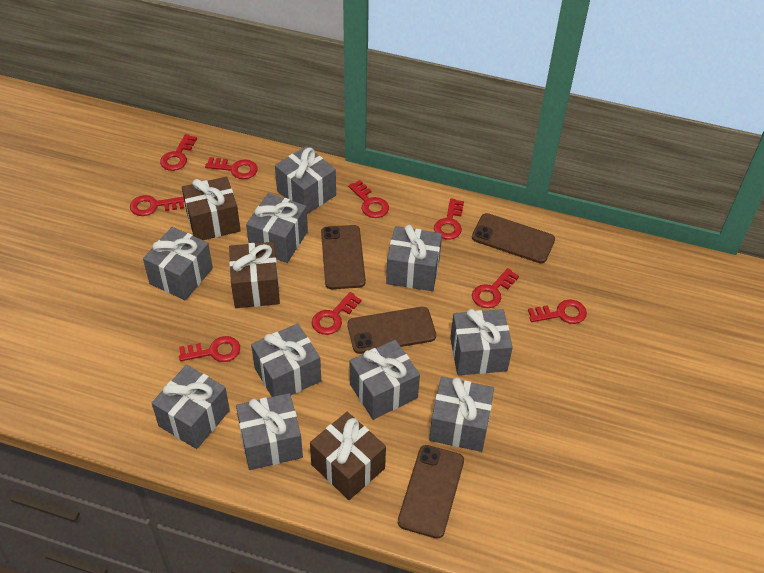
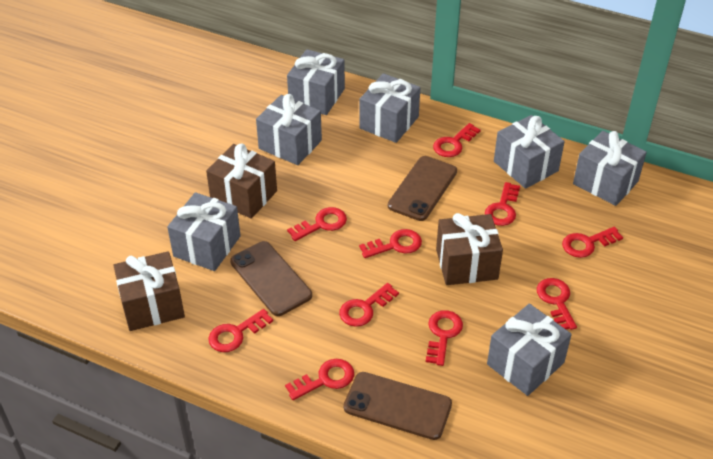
brown phone: [321,225,366,289] [348,307,436,354] [398,445,464,539] [472,213,555,263] = 4 -> [230,241,312,316] [344,372,452,440] [388,156,457,221] = 3
grey gift: [143,227,213,301] [152,365,230,449] [236,393,303,470] [246,193,308,263] [251,323,321,397] [275,146,336,214] [350,340,420,420] [386,225,442,291] [429,377,494,452] [450,309,513,375] = 10 -> [167,192,241,271] [256,94,322,165] [287,49,345,115] [359,73,420,143] [487,304,572,396] [494,115,565,189] [573,131,647,206] = 7
red key: [130,195,184,216] [160,134,197,171] [179,336,240,362] [205,157,258,179] [312,292,361,335] [348,180,389,218] [434,199,464,240] [472,268,519,308] [528,299,587,324] = 9 -> [208,309,273,352] [285,359,354,400] [287,207,347,241] [339,283,399,327] [359,229,422,258] [426,310,463,366] [433,123,481,157] [485,182,520,226] [537,278,577,330] [562,227,623,258] = 10

